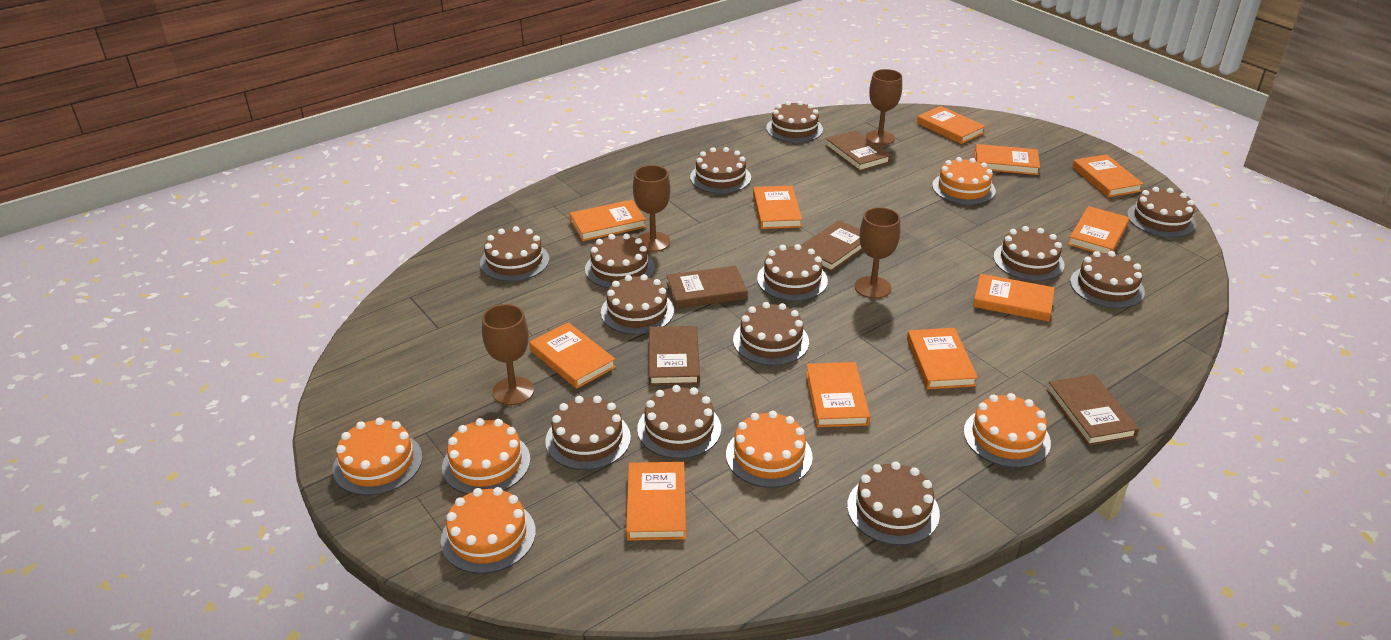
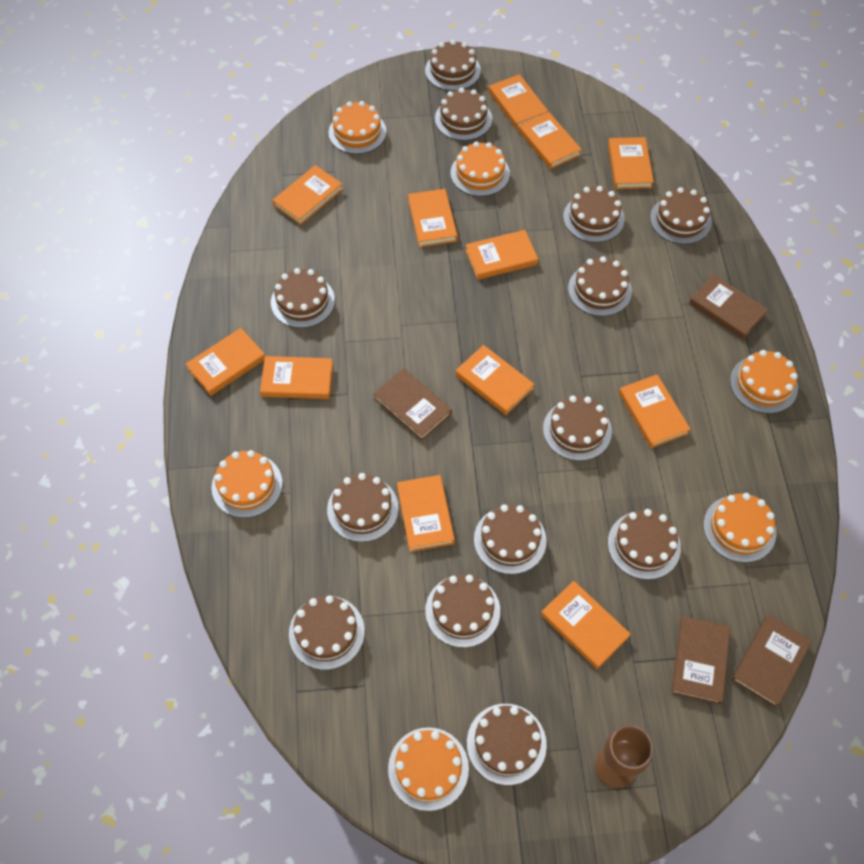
brown book: [649,326,700,386] [666,266,748,309] [801,220,862,272] [825,130,891,172] [1047,374,1139,446] = 5 -> [373,368,452,441] [671,616,731,705] [689,274,768,339] [732,615,812,707] = 4
brown goblet: [482,304,534,405] [633,165,671,252] [855,207,900,299] [865,69,902,145] = 4 -> [595,725,653,789] = 1
orange book: [529,322,616,389] [570,200,646,241] [626,462,686,541] [753,186,802,229] [806,362,870,427] [907,328,978,389] [917,106,986,144] [973,274,1054,322] [975,144,1040,175] [1068,206,1130,253] [1072,154,1144,197] = 11 -> [186,328,265,396] [260,356,333,399] [273,165,343,225] [397,475,455,552] [408,189,458,247] [456,345,534,415] [465,230,538,280] [488,74,548,129] [518,112,582,169] [541,581,630,669] [608,137,654,189] [619,374,691,448] = 12

